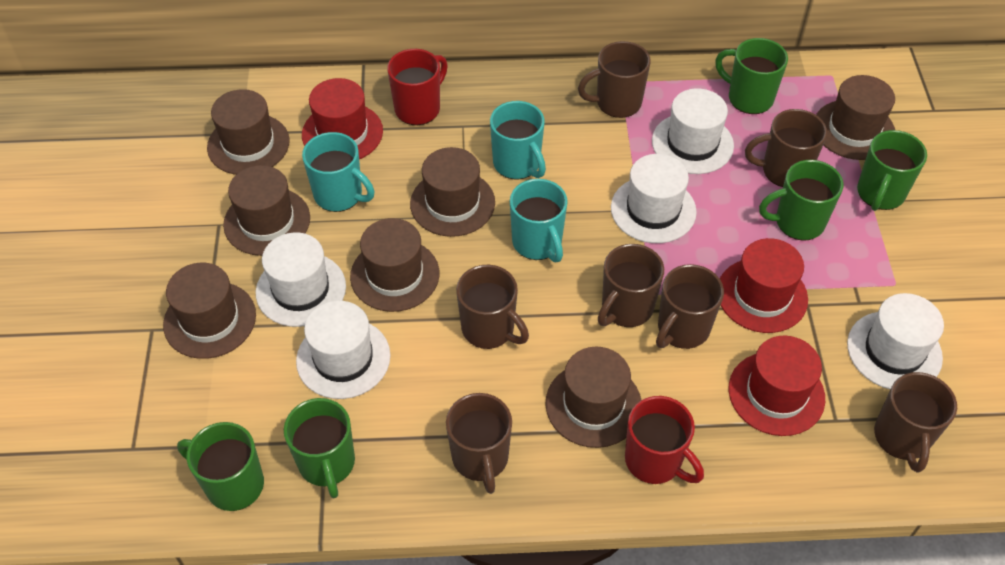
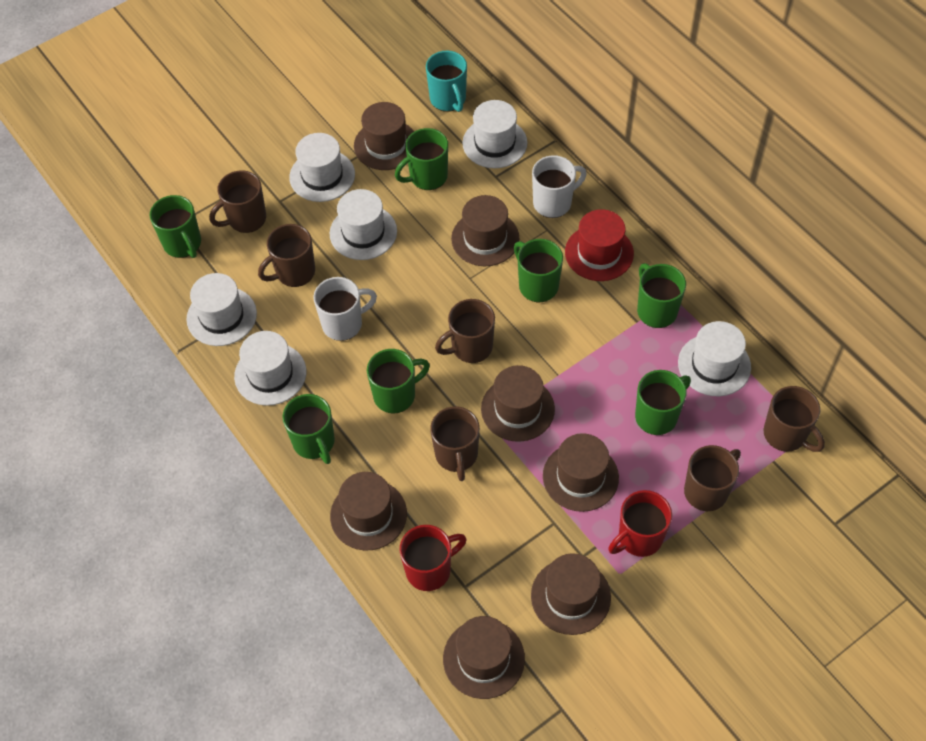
brown mug: [446,393,512,494] [456,265,529,349] [578,41,651,118] [598,244,664,327] [656,264,724,349] [745,109,827,187] [874,372,957,473] = 7 -> [209,170,266,233] [258,224,315,287] [430,406,480,481] [435,299,495,363] [684,445,741,511] [764,386,825,452] = 6
green mug: [177,422,264,511] [284,398,355,498] [715,38,788,114] [759,160,843,240] [857,130,927,211] = 5 -> [149,195,201,258] [282,394,335,464] [367,349,430,414] [395,128,448,190] [514,239,563,302] [635,370,691,435] [637,263,686,328] = 7
red hat: [302,78,383,159] [720,238,808,333] [729,336,825,436] = 3 -> [565,209,634,281] = 1
turquoise mug: [302,132,374,212] [490,101,546,180] [510,179,568,263] = 3 -> [426,51,467,112] = 1
white hat: [256,232,346,327] [296,301,390,399] [611,154,697,243] [652,88,734,174] [847,293,944,389] = 5 -> [186,273,257,346] [234,331,306,406] [289,133,355,202] [330,189,397,260] [462,100,527,168] [678,321,751,396] = 6
white mug: none = 0 -> [313,277,377,341] [532,155,587,218] = 2

